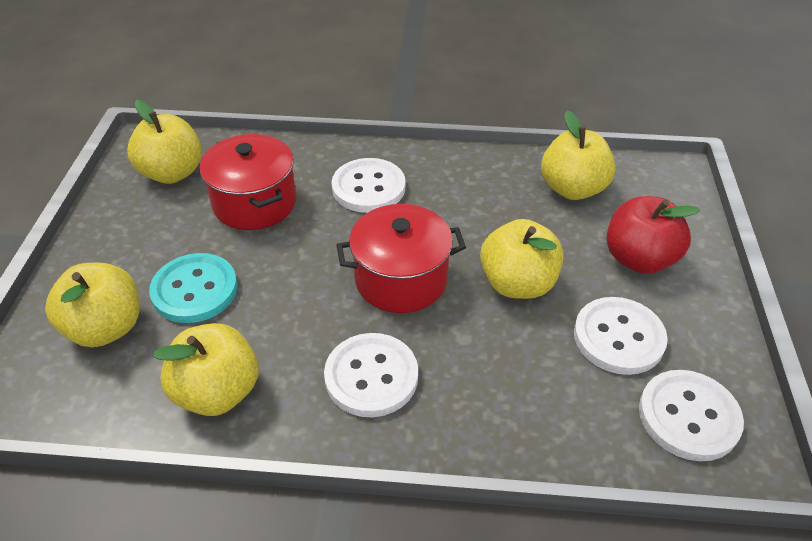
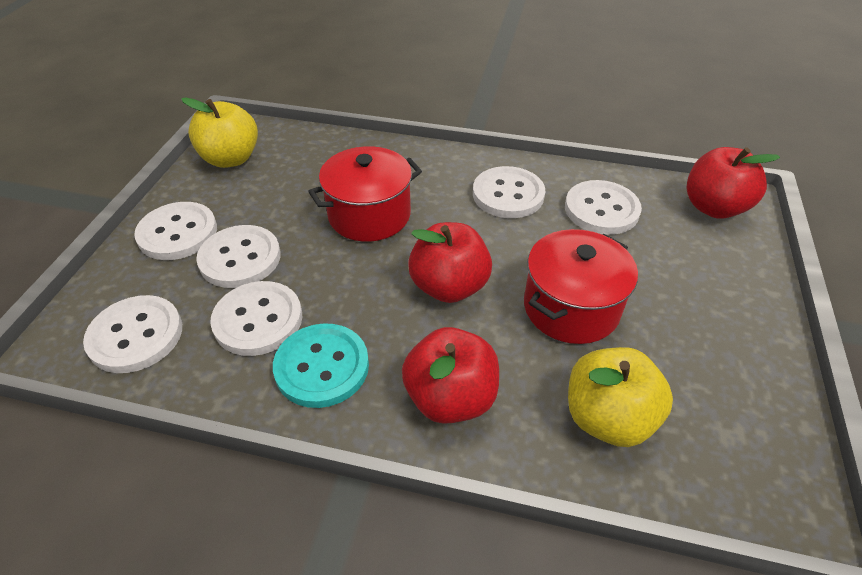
red apple: [607,196,700,274] = 1 -> [402,327,499,424] [408,222,492,303] [687,147,780,219] = 3
white button: [324,333,418,417] [331,158,405,213] [574,297,668,375] [639,370,744,461] = 4 -> [83,295,182,373] [134,202,217,260] [196,225,281,288] [210,281,303,356] [473,166,546,218] [565,180,642,235] = 6
yellow apple: [45,263,139,347] [127,100,202,184] [153,323,258,416] [480,219,564,299] [541,111,616,200] = 5 -> [181,97,258,168] [568,347,673,447] = 2

